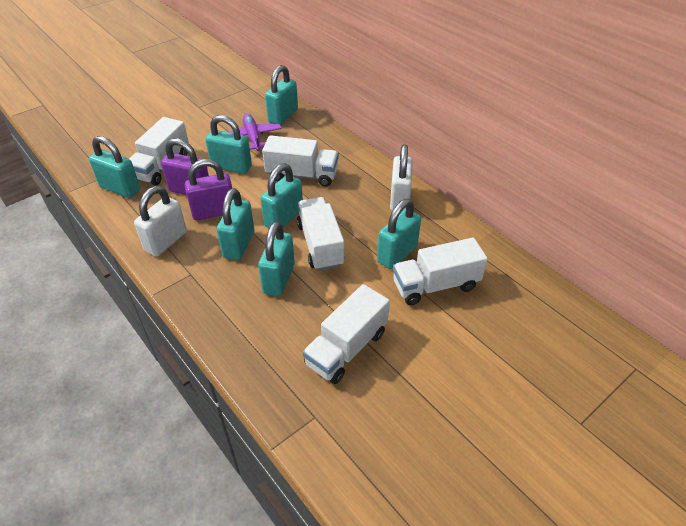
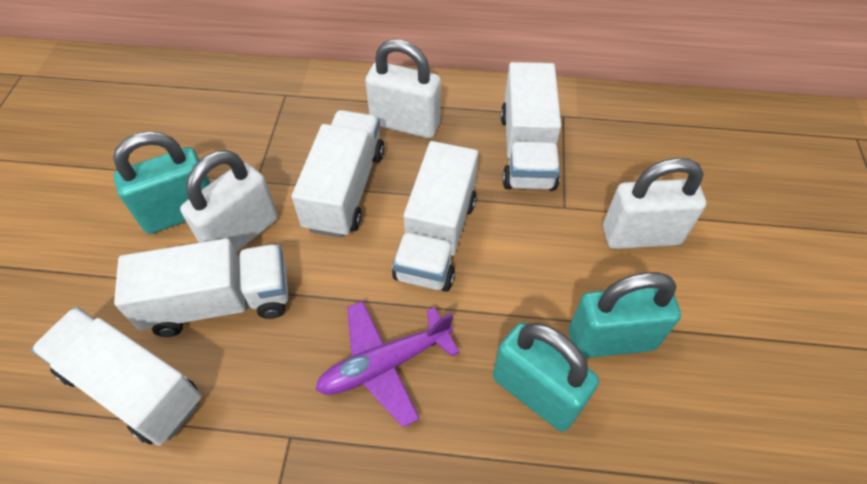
purple padlock: [161,138,209,195] [185,159,234,220] = 2 -> none = 0
turquoise padlock: [89,136,140,198] [205,115,252,174] [217,188,255,260] [258,221,295,296] [260,163,303,228] [265,65,298,125] [377,199,421,269] = 7 -> [113,131,211,234] [493,322,599,432] [569,272,681,358] = 3
white padlock: [134,186,187,257] [390,144,413,211] = 2 -> [180,150,278,252] [365,39,441,138] [603,158,706,249] = 3

